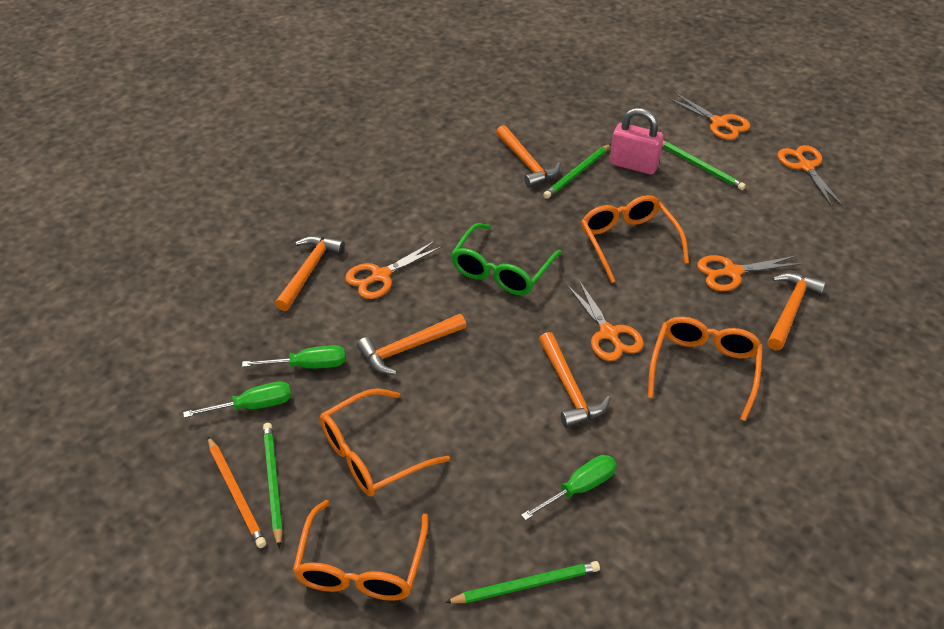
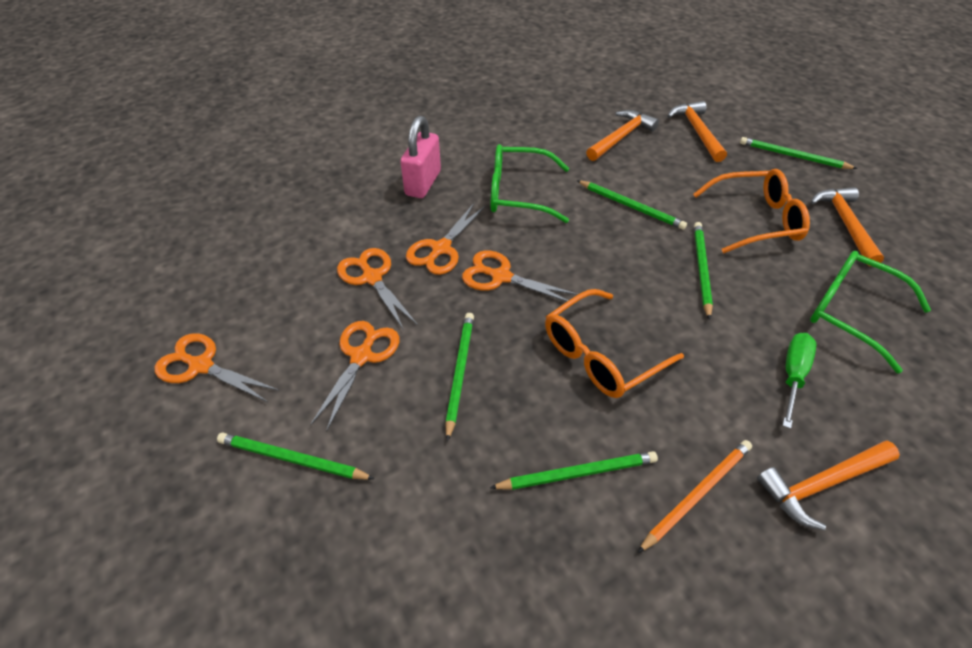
green glasses: [451,223,562,295] = 1 -> [491,144,569,223] [810,251,931,374] = 2
green pencil: [263,423,283,548] [445,561,600,603] [543,144,611,199] [662,141,746,190] = 4 -> [217,433,375,480] [445,313,474,442] [490,451,658,490] [577,180,687,230] [694,222,713,320] [740,137,858,169] = 6
green screwdriver: [183,381,291,418] [242,345,346,368] [521,455,616,521] = 3 -> [782,333,816,429] = 1
orange glasses: [293,500,428,601] [320,388,450,497] [581,195,689,283] [648,317,763,421] = 4 -> [545,289,684,398] [693,169,810,253] = 2
orange hammer: [275,236,345,311] [357,314,466,375] [496,125,560,188] [539,332,610,428] [767,273,826,350] = 5 -> [586,110,659,161] [667,101,727,162] [757,441,900,530] [811,187,884,266] = 4

